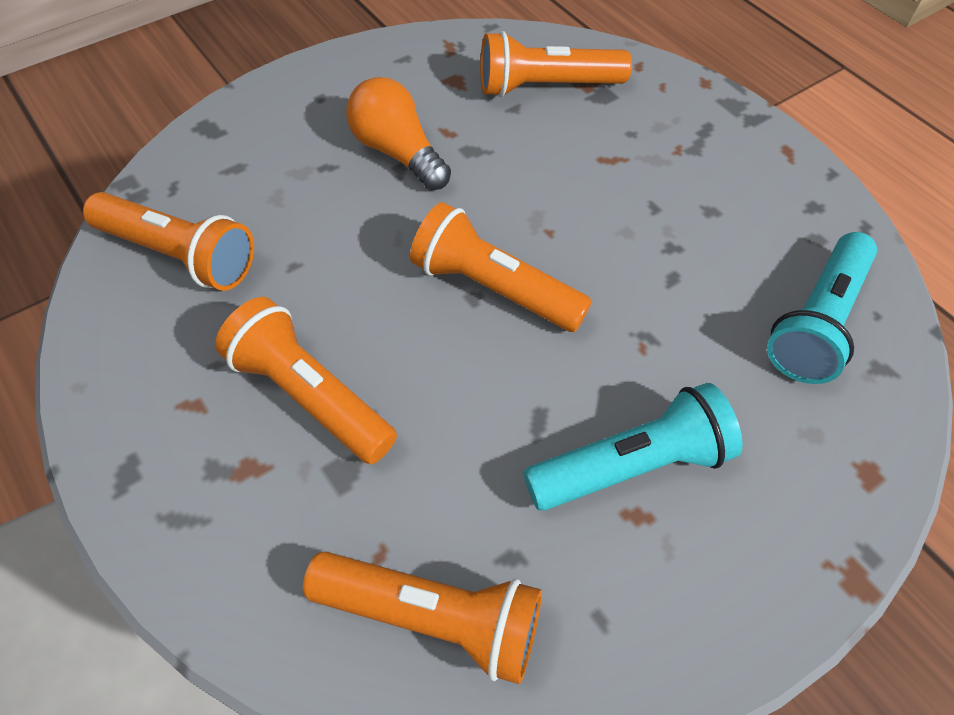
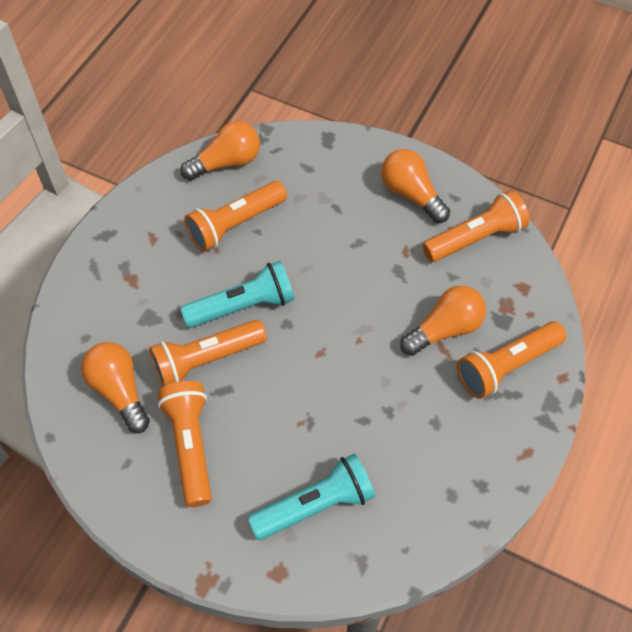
orange light bulb: [346,77,451,190] = 1 -> [81,342,150,433] [180,121,260,181] [381,149,450,223] [400,286,486,356] = 4

